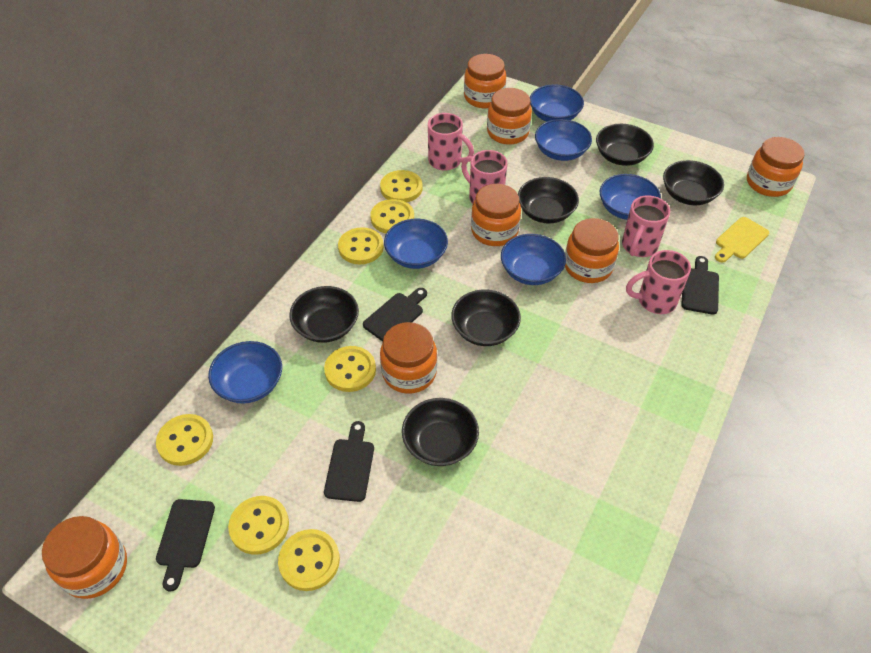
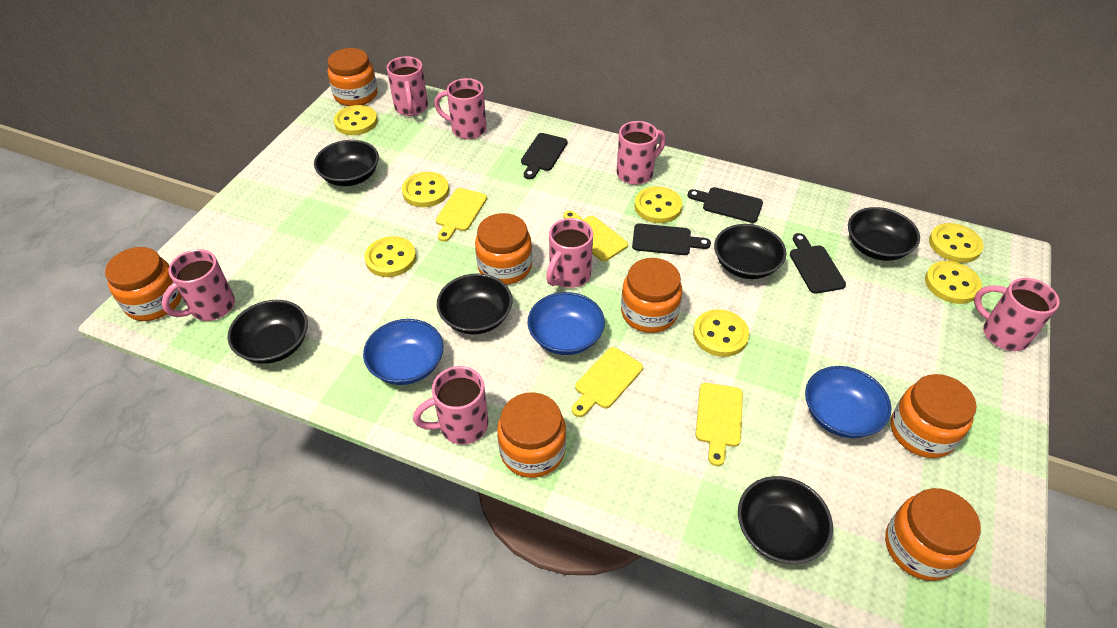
blue bowl: [208,341,282,404] [384,219,448,269] [501,234,566,285] [530,84,584,122] [535,119,592,161] [600,174,661,220] = 6 -> [363,319,444,385] [527,292,605,355] [805,366,891,438] = 3
pink mug: [428,113,474,171] [461,150,507,204] [622,195,670,257] [626,250,691,314] = 4 -> [162,249,235,321] [387,56,428,116] [413,366,488,444] [434,78,487,139] [546,218,593,288] [616,121,666,185] [974,278,1060,351] = 7
yellow cutting board: [715,217,769,263] = 1 -> [436,188,487,242] [563,211,628,261] [572,347,643,417] [696,383,743,466] = 4

